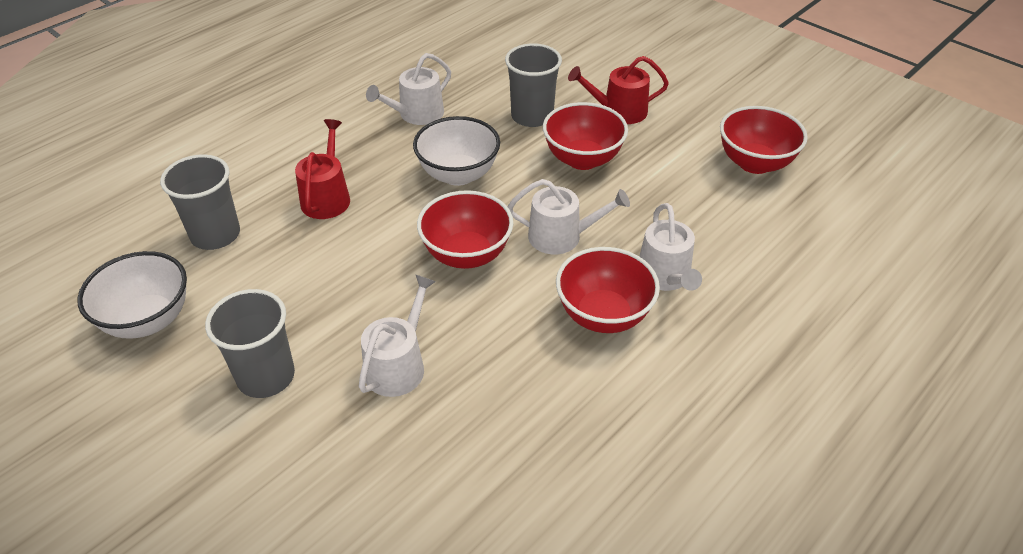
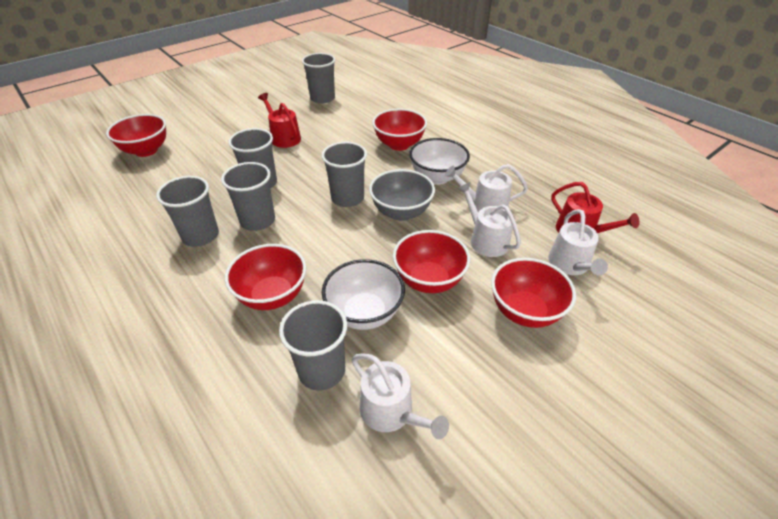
grey bowl: none = 0 -> [369,169,435,221] = 1
grey cup: [160,154,240,250] [205,289,295,398] [505,43,562,127] = 3 -> [156,176,219,247] [221,162,275,231] [228,128,277,188] [279,300,347,391] [302,53,335,104] [321,142,367,207] = 6
red bowl: [417,190,514,269] [543,102,628,170] [556,247,660,333] [720,106,808,174] = 4 -> [106,114,166,157] [225,244,306,310] [372,108,427,151] [393,230,471,293] [491,258,576,328] = 5

